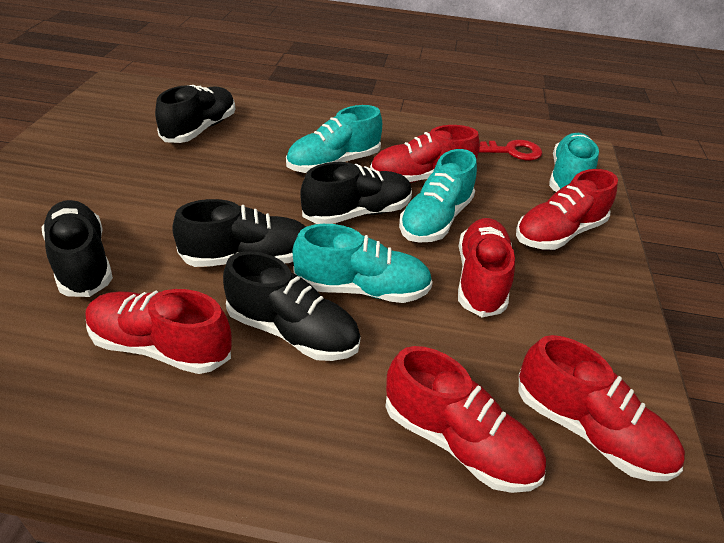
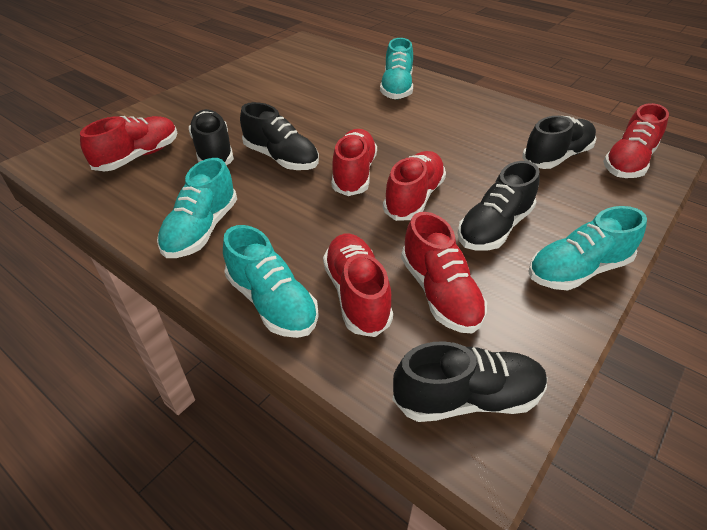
red key: [479,140,542,160] = 1 -> none = 0

